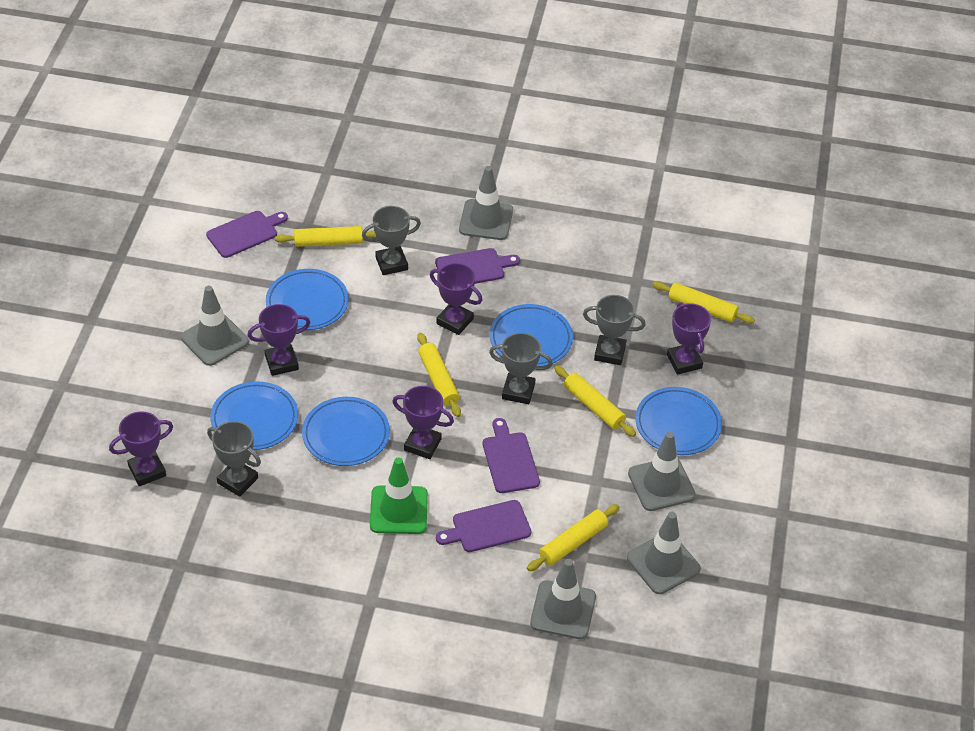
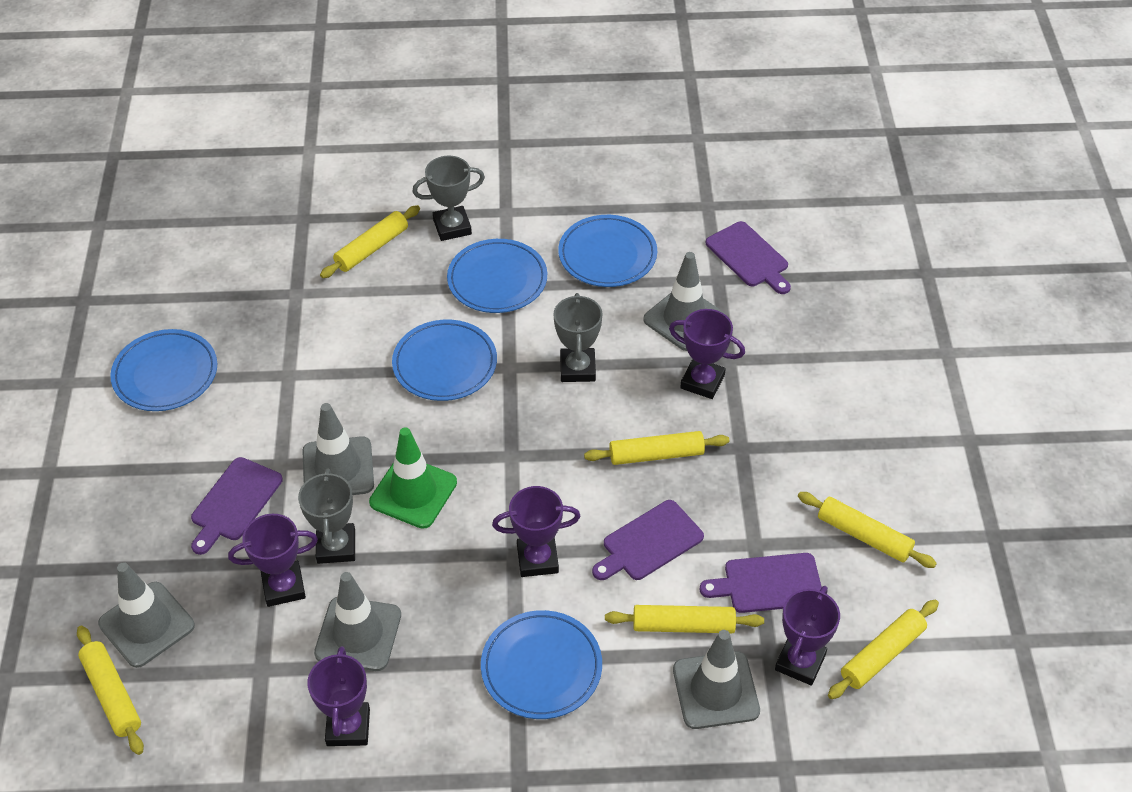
grey trophy: [207,421,261,497] [362,206,421,275] [489,333,553,404] [583,295,646,365] = 4 -> [298,468,355,564] [412,156,485,241] [553,293,603,382] = 3
yellow rolling pin: [275,226,376,247] [417,333,461,417] [527,504,620,571] [554,366,636,437] [652,281,755,324] = 5 -> [77,626,144,755] [320,205,420,278] [584,431,729,465] [605,605,764,633] [798,492,937,568] [828,600,939,699] = 6

